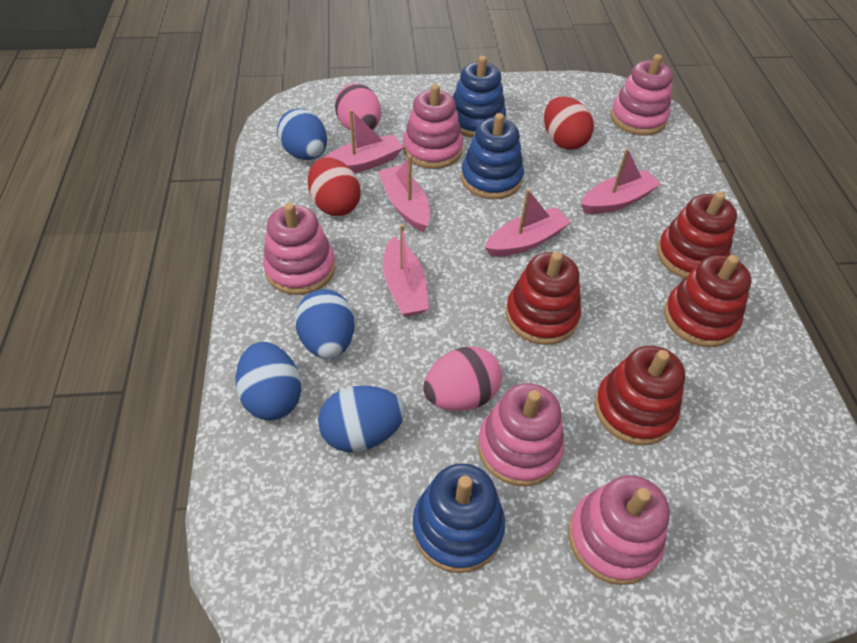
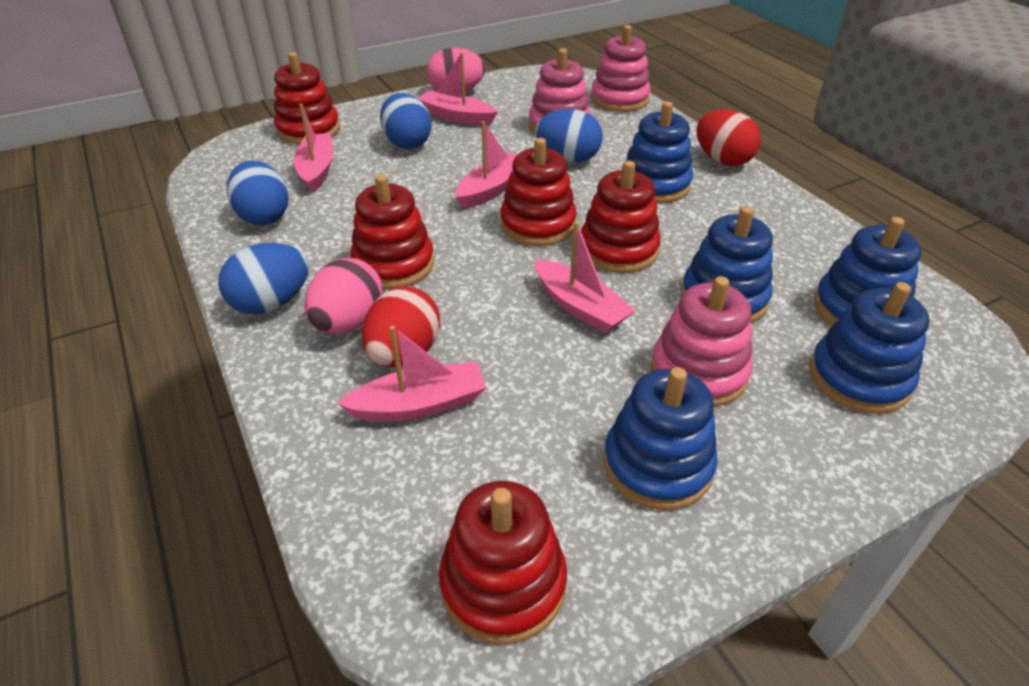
blue stacking toy: [413,463,505,573] [453,56,506,138] [461,113,524,199] = 3 -> [603,367,718,510] [622,101,693,203] [681,206,773,323] [810,282,929,414] [814,217,921,326] = 5
pink stacking toy: [263,203,336,295] [403,84,463,169] [478,383,565,487] [568,475,670,585] [610,54,673,135] = 5 -> [528,48,591,133] [591,25,651,112] [651,276,753,407] = 3
red stacking toy: [506,252,581,345] [594,346,685,445] [657,191,737,278] [664,255,751,347] = 4 -> [274,52,340,144] [350,174,434,289] [439,481,567,644] [500,138,577,246] [581,161,661,273] = 5

